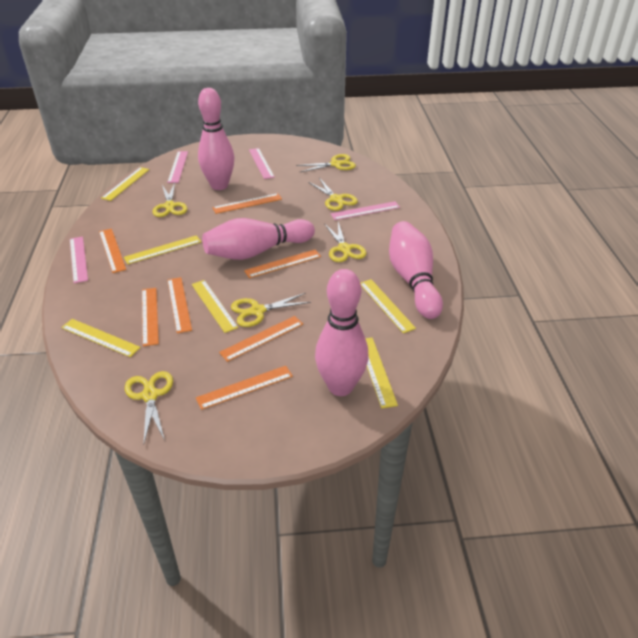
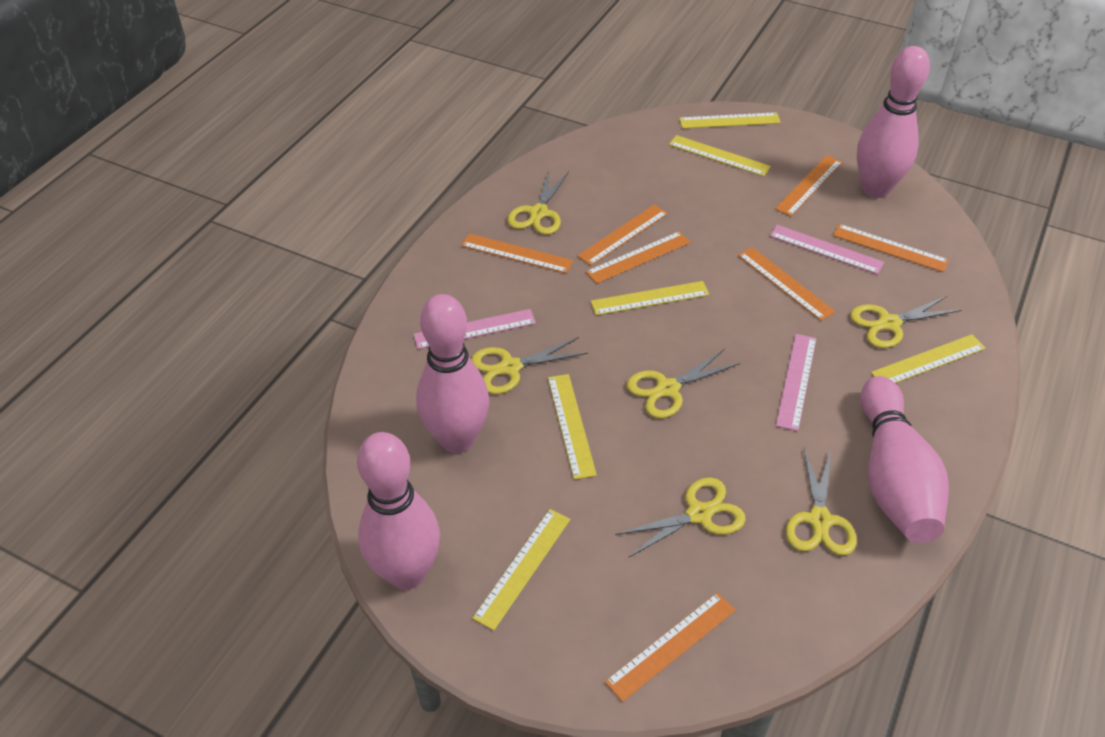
pink ruler: [70,236,88,283] [167,151,188,183] [249,148,275,179] [331,201,400,220] = 4 -> [414,309,536,349] [770,225,884,274] [776,334,816,431] = 3

